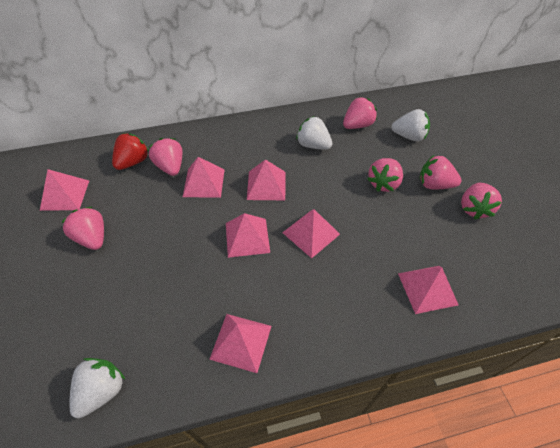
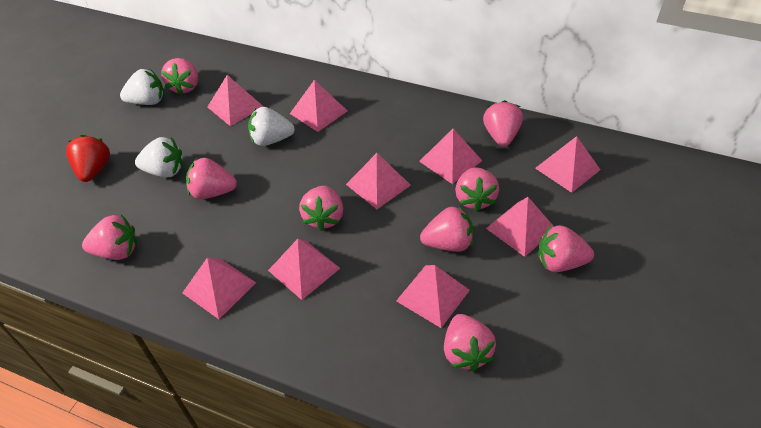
pink pyramid: [40,169,89,211] [183,157,225,198] [209,314,272,373] [226,213,270,258] [247,159,286,200] [282,209,340,258] [398,266,458,314] = 7 -> [182,257,256,319] [208,75,264,126] [268,239,340,300] [290,80,348,132] [346,153,411,209] [396,265,470,328] [419,129,482,184] [486,197,554,257] [535,136,600,193] = 9
pink strawberry: [61,207,104,250] [149,138,182,176] [343,97,377,129] [368,158,403,192] [419,155,462,190] [461,183,502,219] = 6 -> [82,215,137,260] [161,58,198,95] [186,158,237,199] [299,186,343,231] [420,205,473,252] [444,314,496,371] [455,167,499,212] [483,100,523,147] [538,225,594,272] = 9

